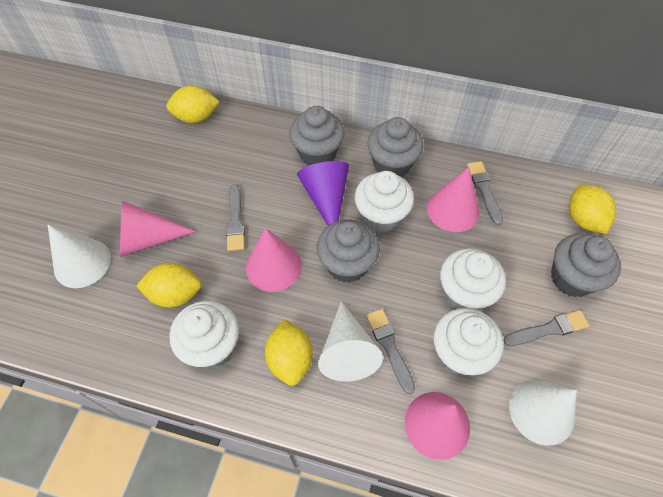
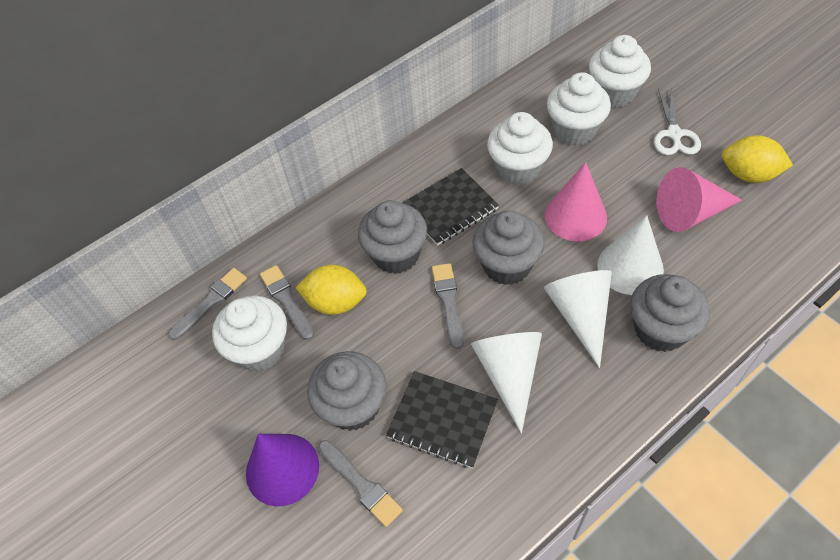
black notebook: none = 0 -> [386,371,498,468] [403,168,499,246] = 2
pink cone: [120,201,196,257] [246,228,302,292] [405,392,470,460] [427,167,480,232] = 4 -> [545,162,607,241] [657,167,742,232] = 2
white scissors: none = 0 -> [654,88,701,155] = 1
yellow lemon: [136,263,202,308] [167,86,220,123] [265,319,313,386] [569,184,616,234] = 4 -> [296,265,367,315] [722,135,793,183] = 2

